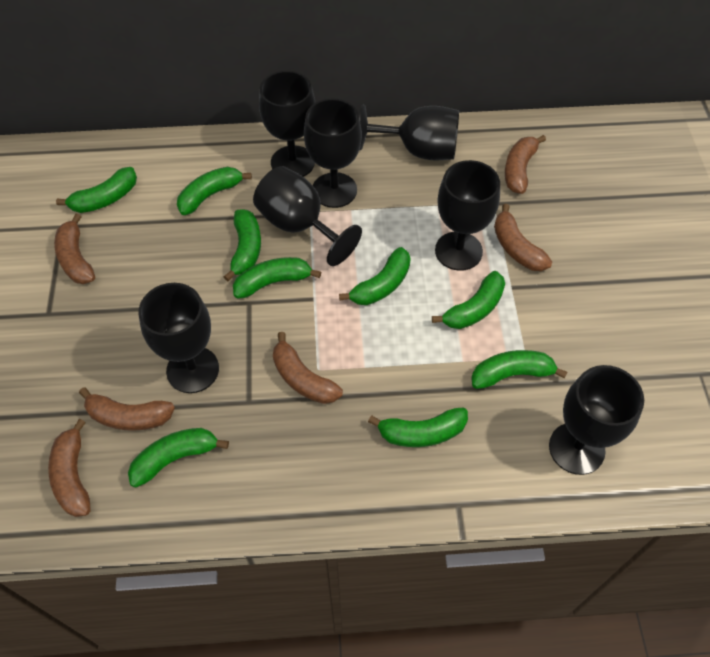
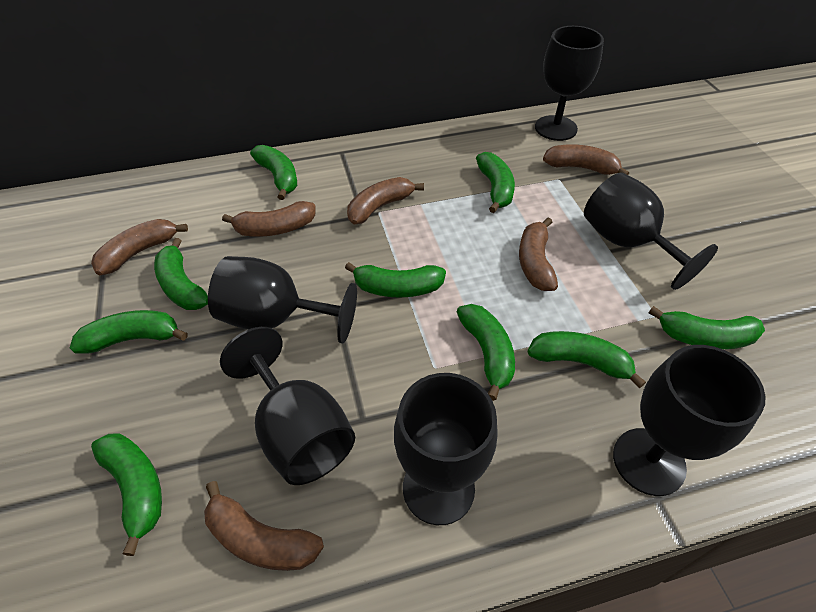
black goblet: [138,283,219,393] [253,166,362,266] [259,71,315,177] [304,99,362,208] [359,105,459,161] [435,160,500,271] [549,365,644,475] = 7 -> [208,256,357,343] [220,327,355,485] [394,373,498,525] [535,26,604,141] [584,173,718,290] [613,345,766,496] = 6

